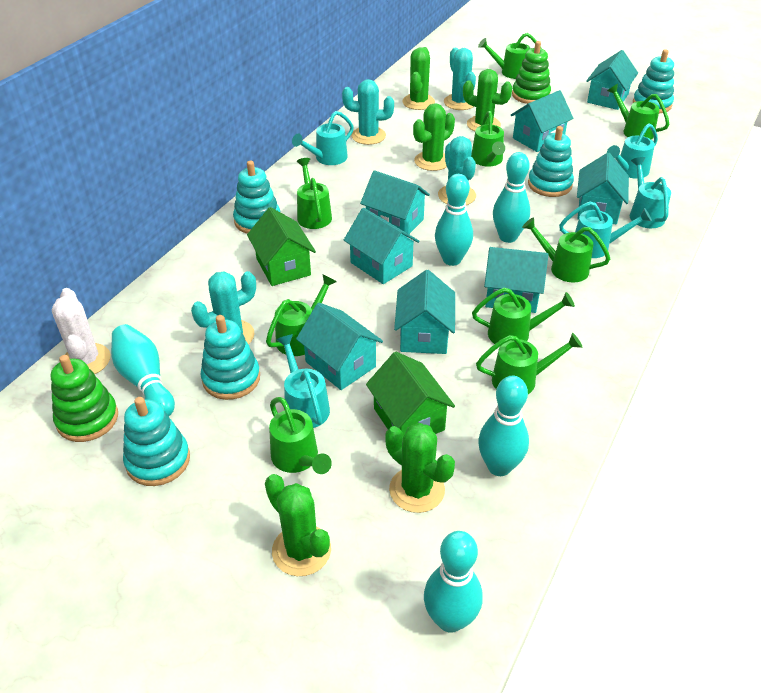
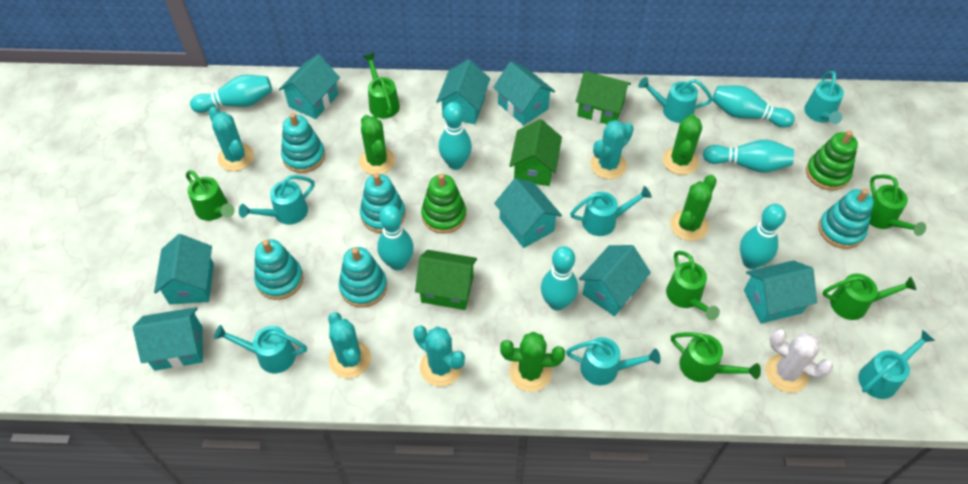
green cactus: [265,474,331,576] [385,423,455,513] [402,47,435,110] [413,103,455,171] [463,69,512,131] = 5 -> [359,115,395,175] [500,332,565,392] [662,114,702,175] [670,175,717,241] = 4
green house: [247,207,316,286] [366,352,455,436] = 2 -> [415,250,477,310] [509,119,562,186] [576,71,631,124] = 3
green watering can: [266,274,337,356] [269,397,332,474] [297,158,332,229] [471,111,505,167] [472,288,575,344] [476,333,582,394] [478,33,542,79] [522,217,610,283] [607,84,669,139] = 9 -> [186,170,235,221] [363,53,400,119] [666,251,720,320] [671,332,761,382] [823,273,916,320] [869,174,926,236] = 6
turquoise bowling pin: [111,324,175,416] [424,531,482,633] [435,174,473,266] [478,376,529,476] [493,152,530,243] = 5 -> [190,75,272,113] [377,205,414,270] [439,102,472,170] [541,246,578,311] [703,140,794,173] [712,85,795,128] [740,204,786,269] = 7
turquoise watering can: [276,334,330,428] [292,111,354,165] [559,202,652,258] [607,124,658,179] [630,157,671,228] = 5 -> [214,325,307,373] [239,175,315,225] [566,337,661,385] [570,186,652,236] [638,77,713,123] [804,71,844,124] [858,330,935,399] = 7

